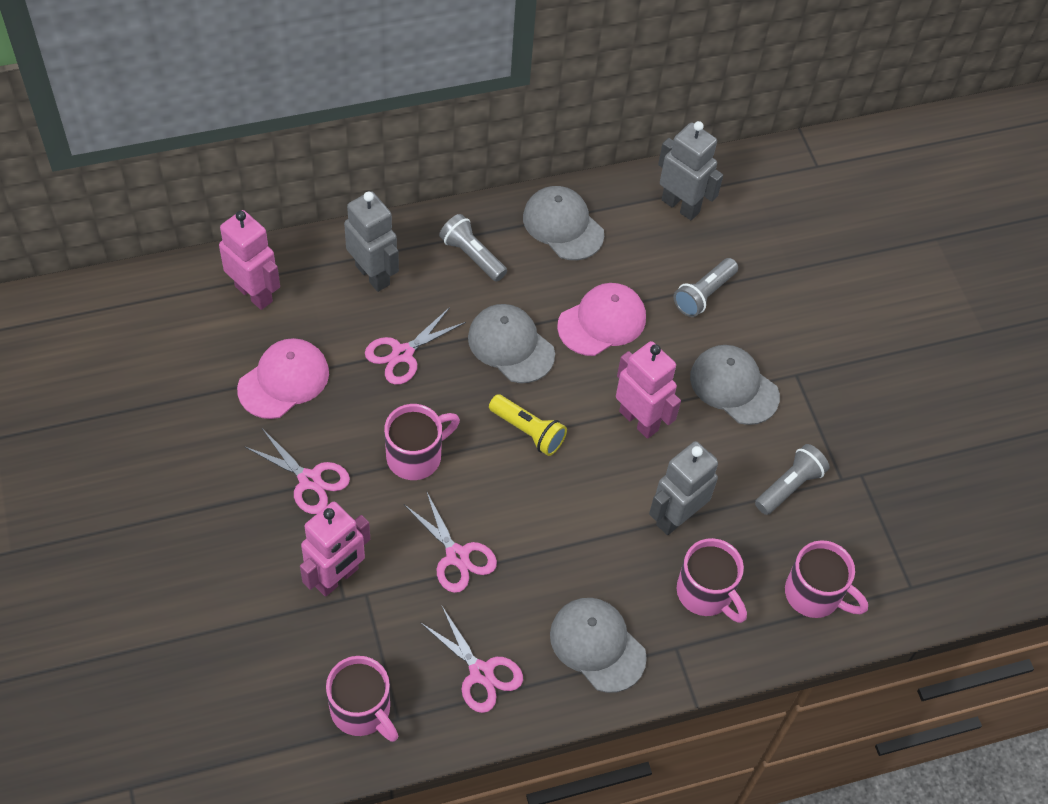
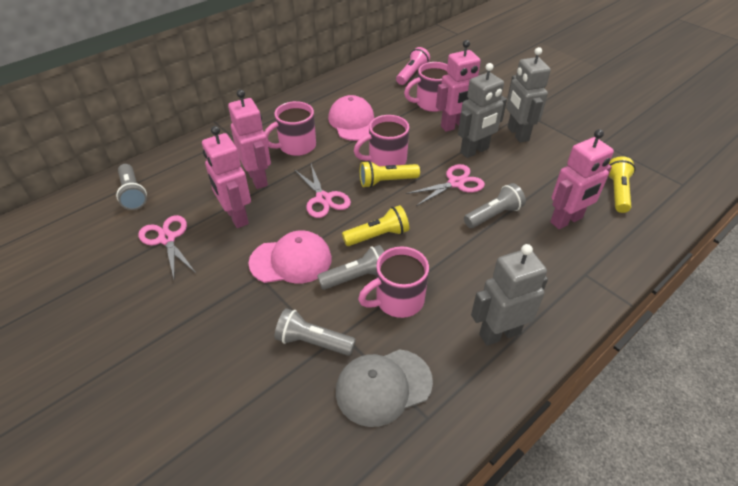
grey cap: [468,304,555,383] [523,186,604,260] [550,598,647,693] [690,345,780,425] = 4 -> [336,349,433,427] = 1
grey flashlight: [439,214,507,282] [673,258,738,317] [755,444,830,515] = 3 -> [116,164,147,210] [275,308,356,356] [317,245,384,290] [464,183,526,228] = 4
pink flashlight: none = 0 -> [396,47,430,85] = 1
pink robot: [219,210,280,310] [300,502,370,597] [616,341,681,439] = 3 -> [202,126,251,228] [228,89,271,189] [436,40,481,132] [550,129,614,229] = 4
pink scissors: [244,428,350,514] [365,307,466,385] [405,491,497,593] [420,606,523,713] = 4 -> [138,215,196,279] [294,164,351,218] [406,164,485,206] = 3
yellow flashlight: [489,394,567,456] = 1 -> [342,205,409,246] [360,161,420,188] [608,156,635,213] = 3

